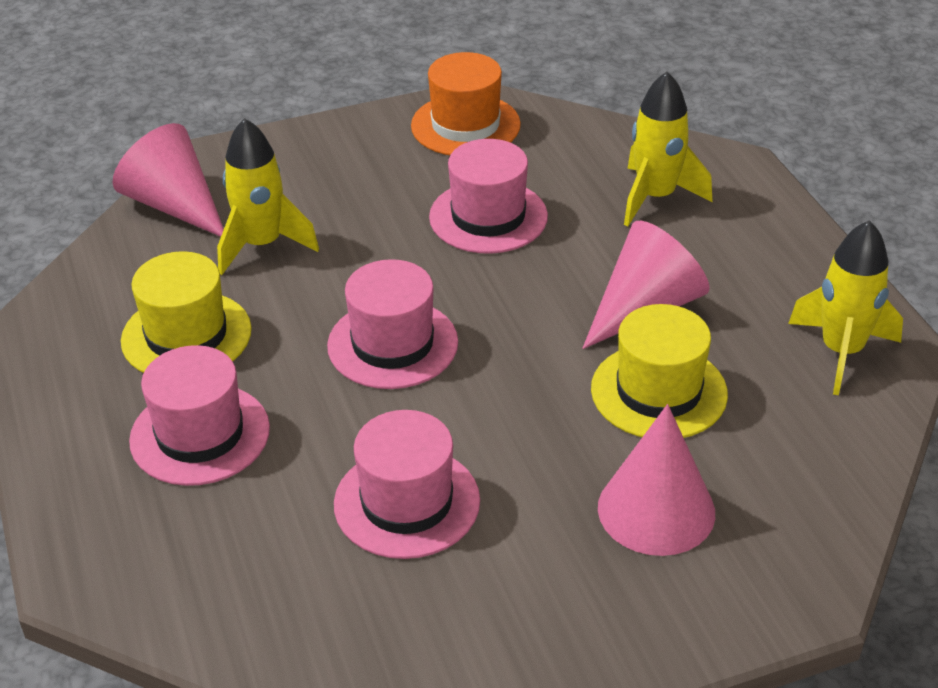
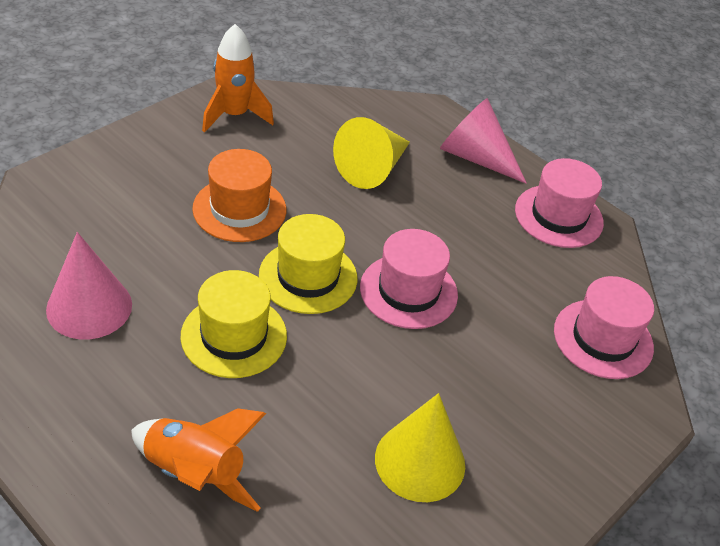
orange rocket: none = 0 -> [131,408,267,512] [202,24,274,133] = 2
pink cone: [113,123,224,237] [582,221,709,349] [598,404,715,556] = 3 -> [46,232,132,339] [440,98,527,184] = 2
pink hat: [129,345,270,486] [327,259,458,389] [334,410,480,559] [429,139,548,254] = 4 -> [360,229,458,329] [515,158,604,248] [554,276,654,379] = 3
yellow cone: none = 0 -> [333,117,410,189] [375,393,465,502] = 2
yellow rocket: [217,118,319,275] [624,72,712,226] [788,220,903,395] = 3 -> none = 0

